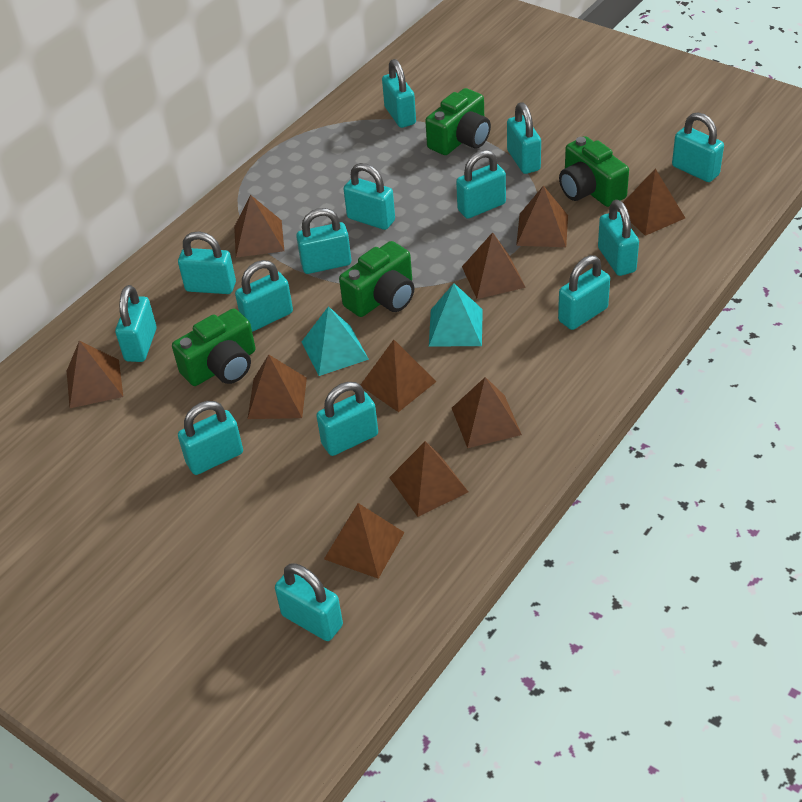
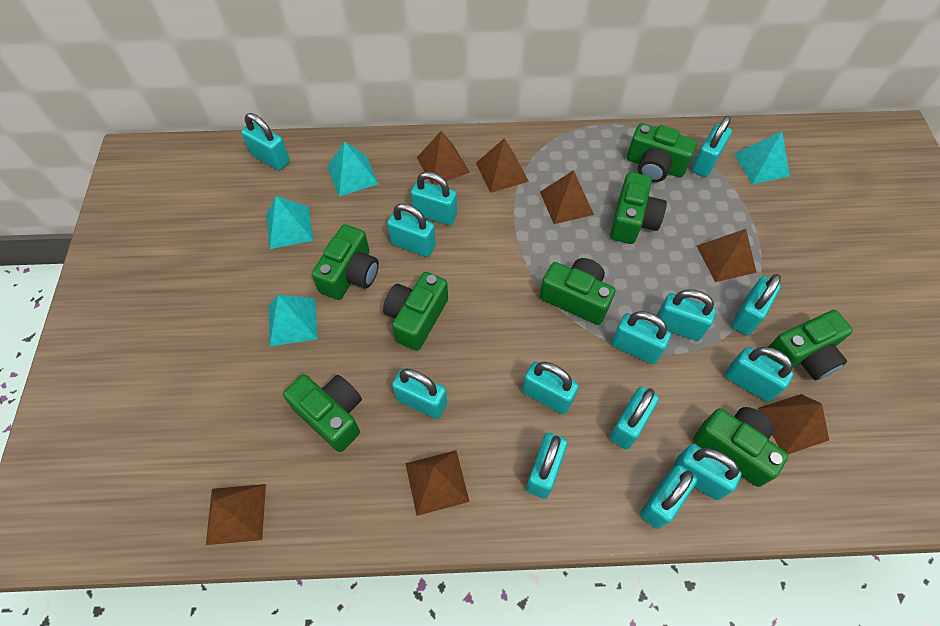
brown pyramid: [67,340,123,408] [234,195,284,258] [248,354,307,419] [324,503,405,579] [361,340,436,412] [389,441,468,517] [452,377,522,448] [462,232,526,299] [516,185,568,247] [623,169,685,236] = 10 -> [206,484,266,545] [405,450,470,516] [417,131,470,185] [476,138,529,193] [540,170,594,224] [697,229,757,282] [757,394,829,454] = 7
green camera: [172,308,255,386] [339,241,414,317] [425,88,491,155] [559,136,629,207] = 4 -> [283,375,362,452] [312,224,379,300] [383,272,448,351] [540,258,615,325] [610,172,667,244] [627,123,697,182] [693,407,788,487] [767,310,853,380] = 8
turquoise pyramid: [302,306,369,376] [429,283,483,347] = 2 -> [266,196,314,249] [268,295,318,347] [327,141,379,196] [734,131,790,184] = 4

